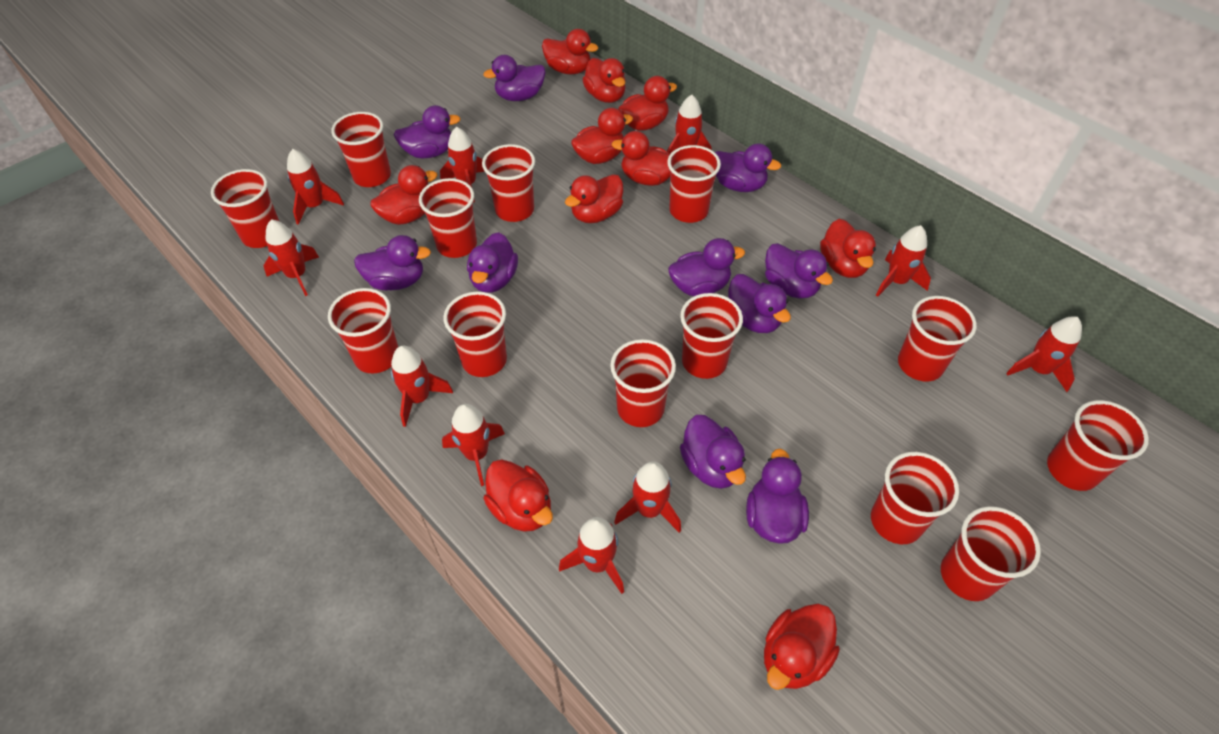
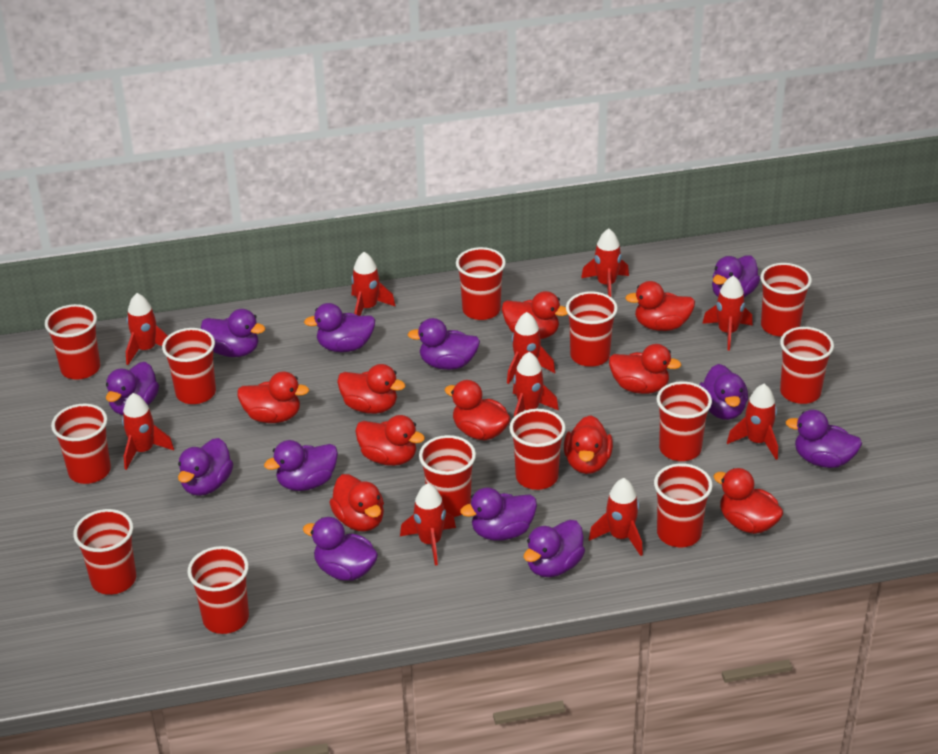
purple duck: [354,235,431,290] [394,105,461,159] [467,232,518,293] [483,55,545,101] [668,238,745,296] [680,415,746,489] [715,143,781,192] [728,274,791,333] [746,449,809,544] [765,243,833,298] = 10 -> [106,362,159,415] [178,438,233,496] [201,309,265,357] [264,440,338,491] [303,517,378,581] [304,303,375,352] [407,318,480,370] [460,487,537,541] [524,520,585,577] [700,364,748,420] [712,255,760,297] [786,410,862,468] = 12

